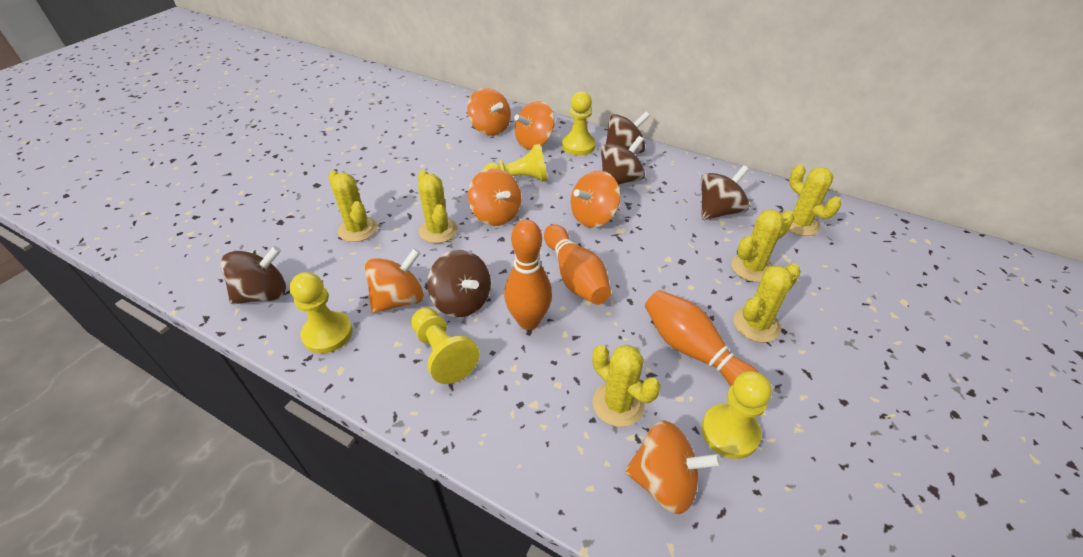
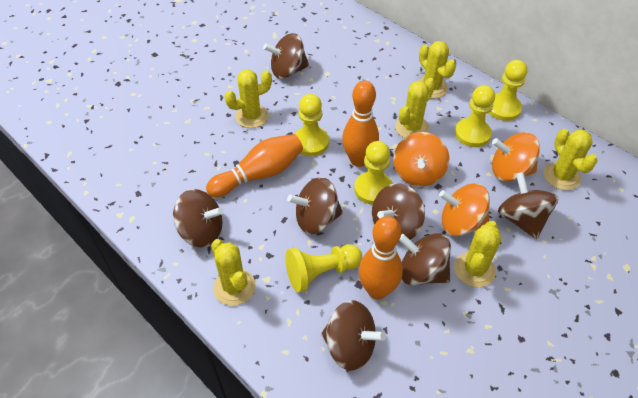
brown spinning top: [221,246,286,304] [427,250,491,317] [601,136,645,185] [606,112,650,154] [701,165,750,220] = 5 -> [173,189,224,248] [263,33,309,79] [287,177,343,234] [321,300,386,371] [372,183,425,243] [399,233,451,286] [498,172,559,239] = 7
orange spinning top: [365,248,424,313] [467,88,511,136] [468,168,521,226] [514,101,555,150] [571,171,621,228] [625,420,722,514] = 6 -> [393,132,449,187] [439,183,490,236] [492,132,540,181] = 3

